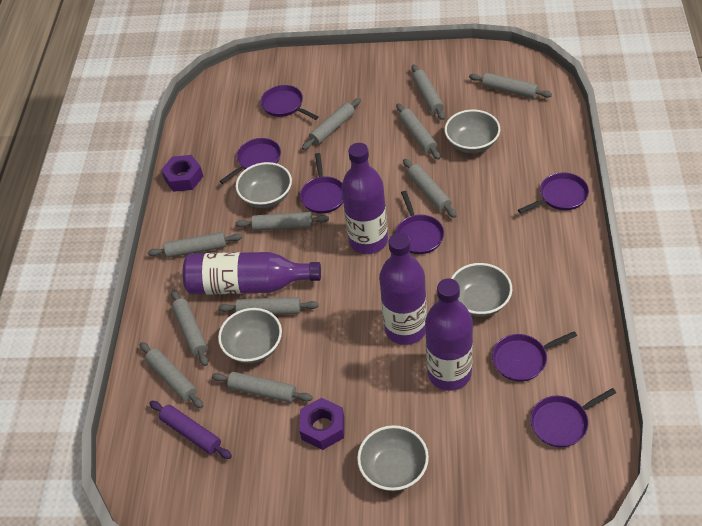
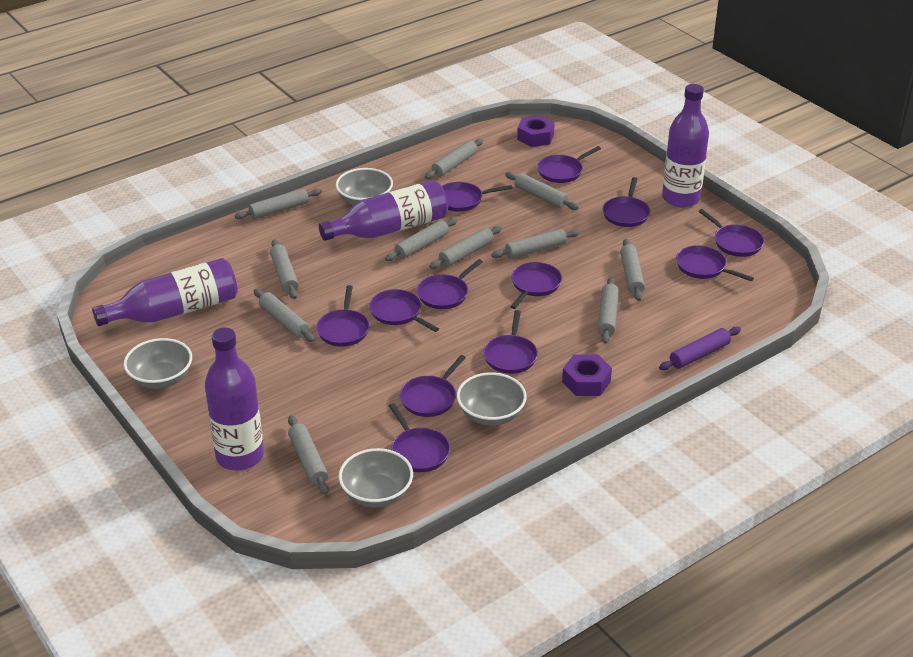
grey bowl: [218,308,282,364] [236,162,292,208] [357,425,429,491] [444,110,500,153] [451,263,512,317] = 5 -> [124,338,192,389] [336,168,393,206] [339,448,413,508] [457,372,527,426] = 4
purple pan: [220,138,281,184] [261,85,319,120] [300,153,343,214] [395,191,444,254] [492,331,577,381] [518,172,589,214] [530,388,616,447] = 7 -> [316,285,370,347] [369,289,439,332] [389,403,450,472] [400,355,466,417] [417,259,483,309] [442,182,512,212] [483,310,538,374] [510,262,562,309] [537,146,601,183] [603,177,650,227] [676,245,754,281] [699,209,764,257] = 12

